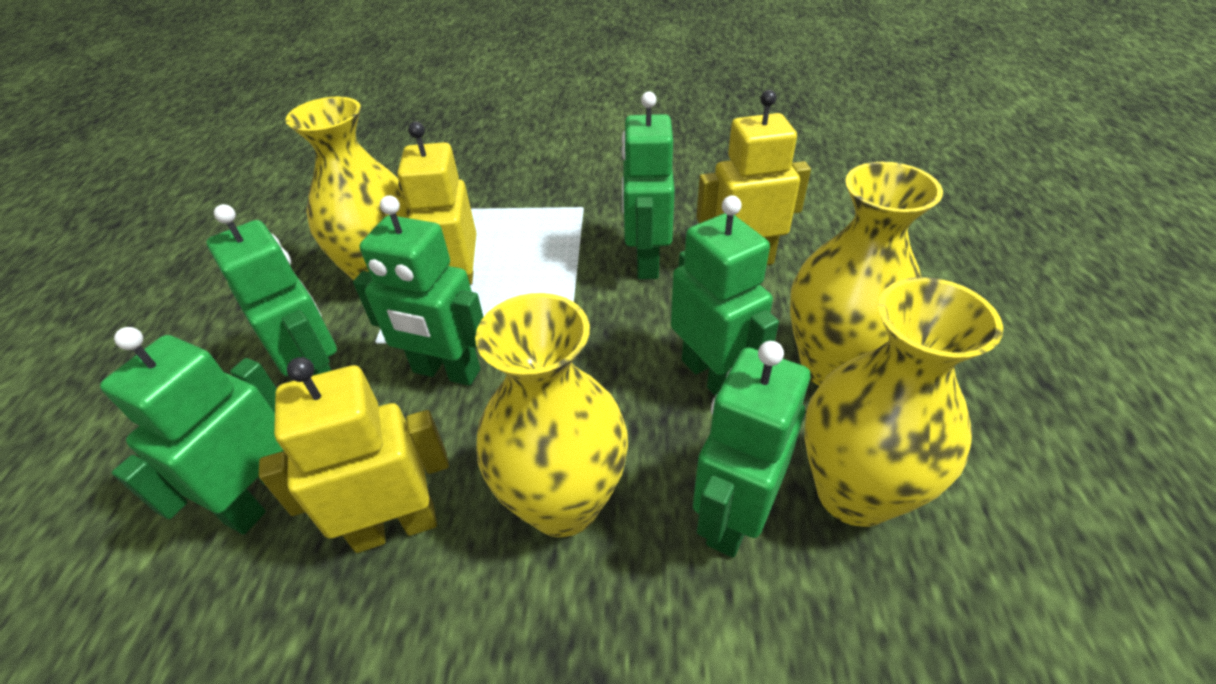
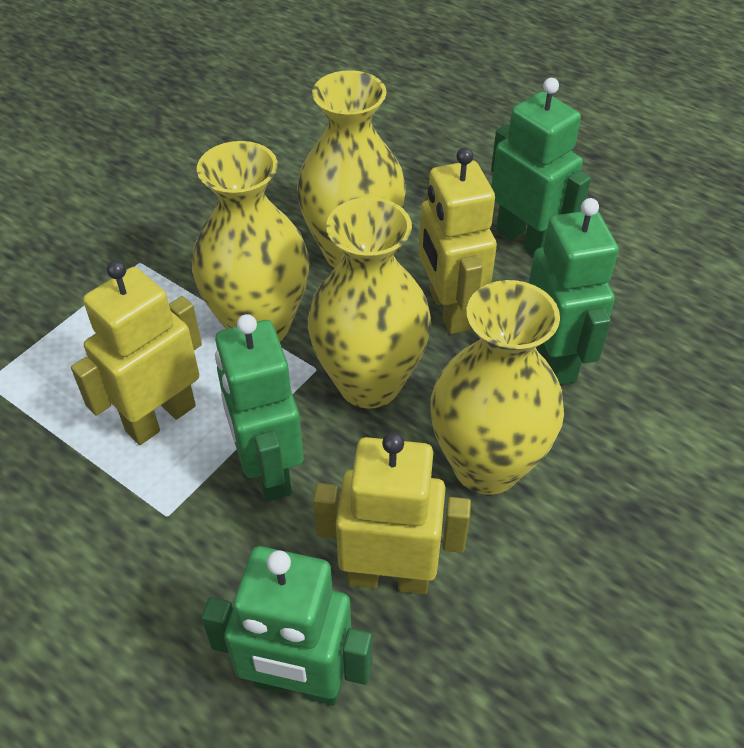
green robot: [100,327,284,534] [206,204,337,376] [353,195,483,386] [622,92,675,279] [671,195,779,396] [693,341,810,558] = 6 -> [201,546,372,706] [215,314,304,502] [491,78,591,256] [529,198,619,385] = 4

